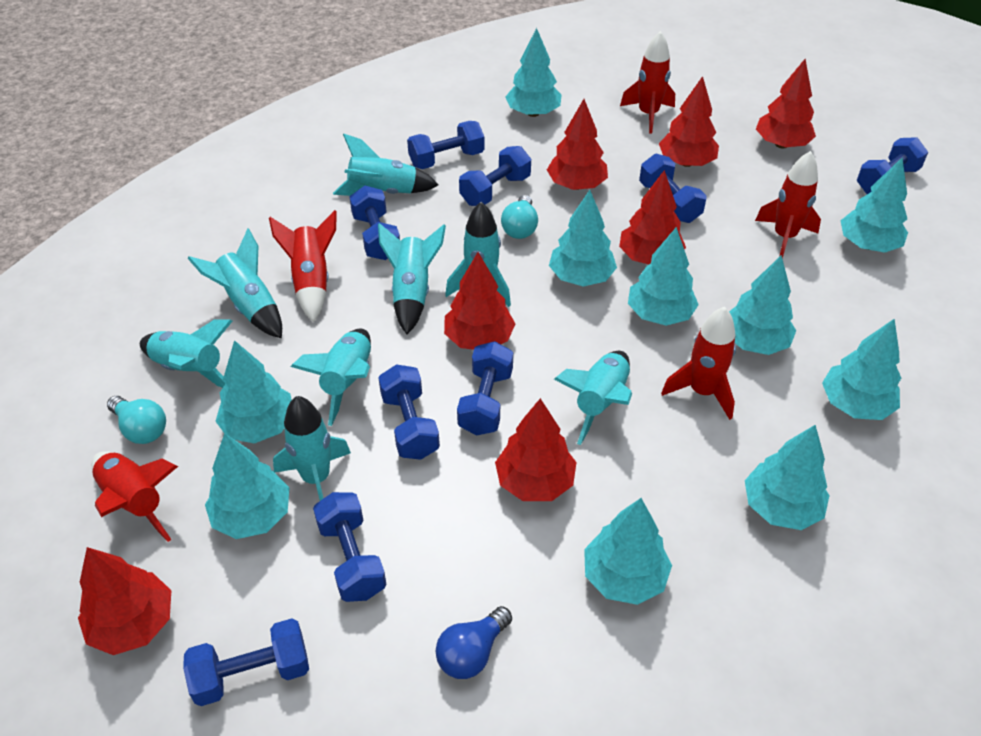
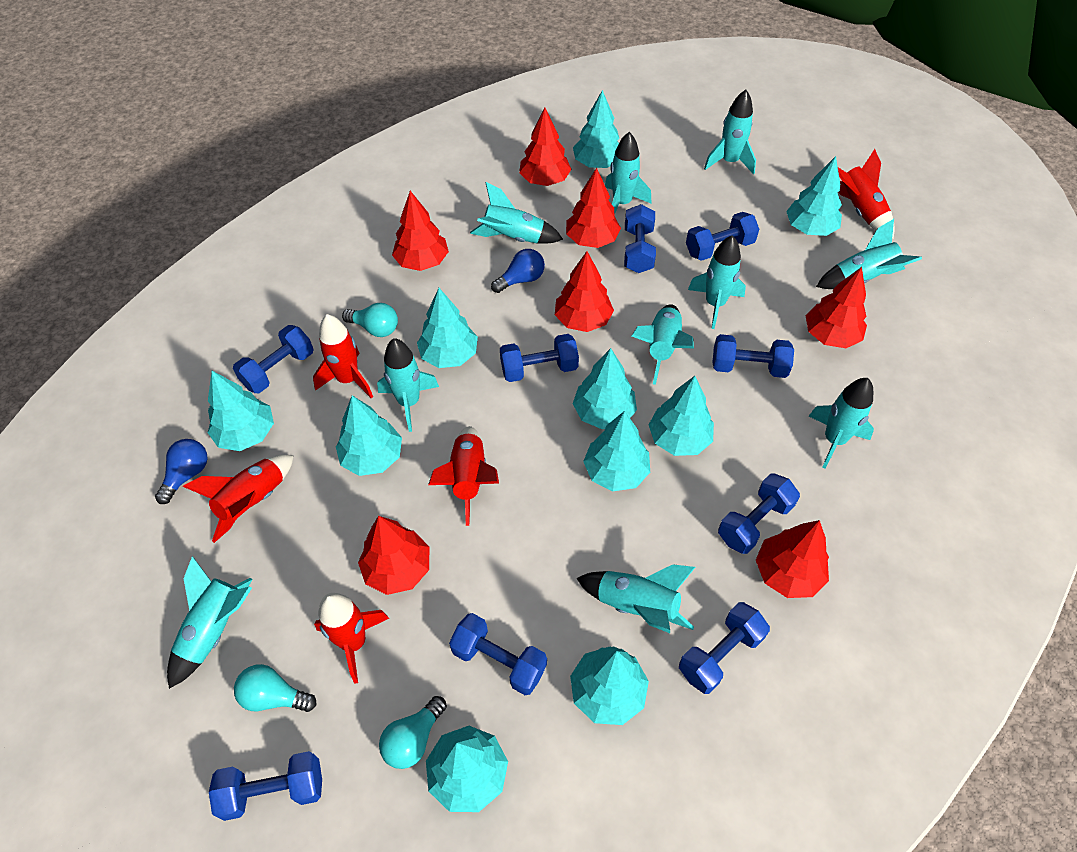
blue light bulb: [436,606,512,679] = 1 -> [155,439,208,504] [491,249,545,293] = 2
turquoise light bulb: [107,396,166,444] [501,195,538,239] = 2 -> [234,664,316,712] [342,303,398,337] [379,696,447,769] = 3
turquoise rocket: [140,320,233,388] [187,229,282,338] [273,396,351,501] [291,329,371,426] [333,134,438,196] [378,223,446,334] [445,202,511,307] [554,351,632,445] = 8 -> [167,556,253,689] [377,338,439,432] [470,182,563,243] [576,565,695,633] [605,132,652,215] [632,304,694,385] [688,235,746,329] [704,90,756,175] [809,378,874,468] [816,219,922,289] = 10

